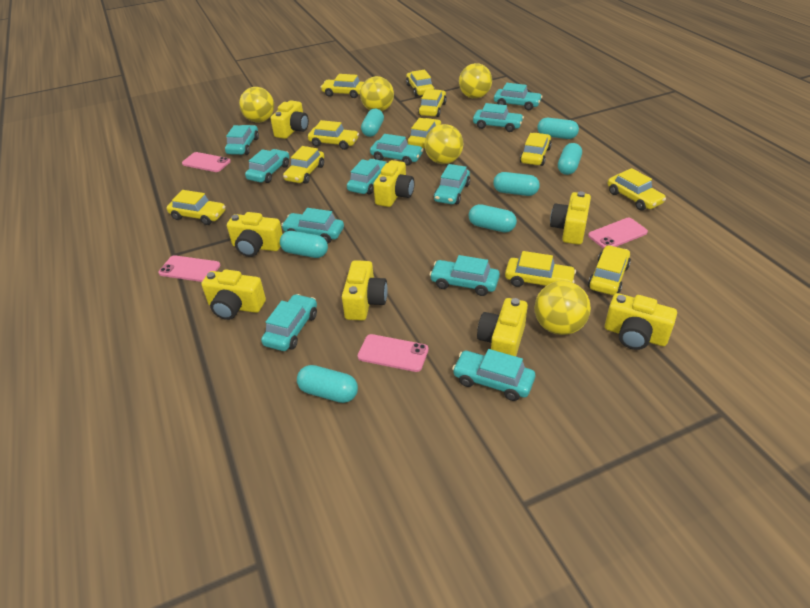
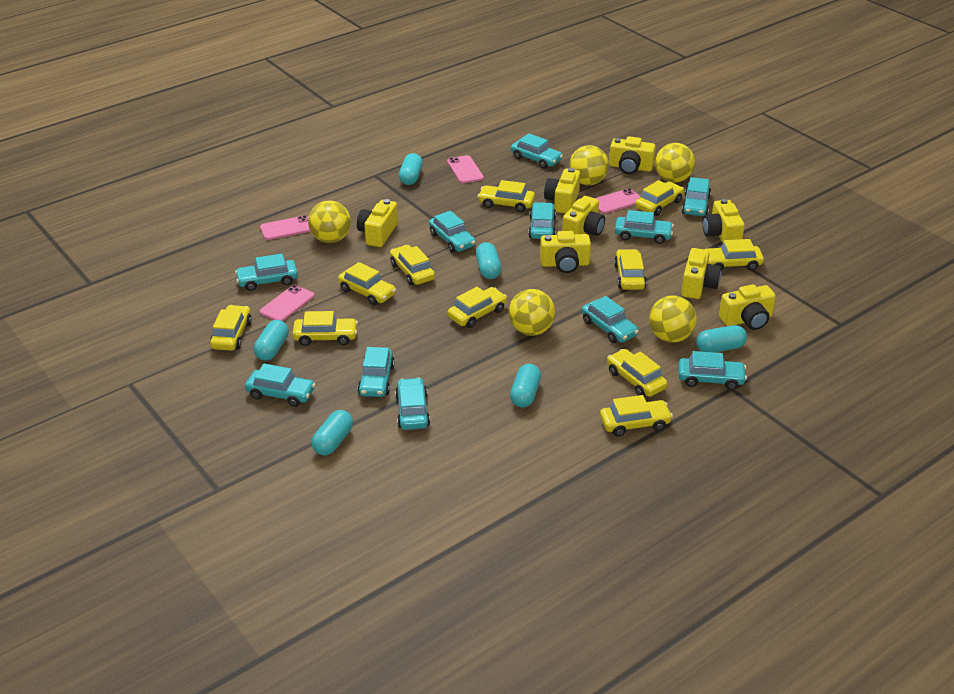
turquoise capsule: [280,231,328,258] [297,365,358,403] [361,109,384,137] [469,204,517,232] [493,172,540,196] [537,118,579,139] [558,143,582,175] = 7 -> [253,320,289,361] [312,410,353,456] [399,153,423,185] [476,242,501,279] [510,364,541,408] [696,325,747,353] = 6

